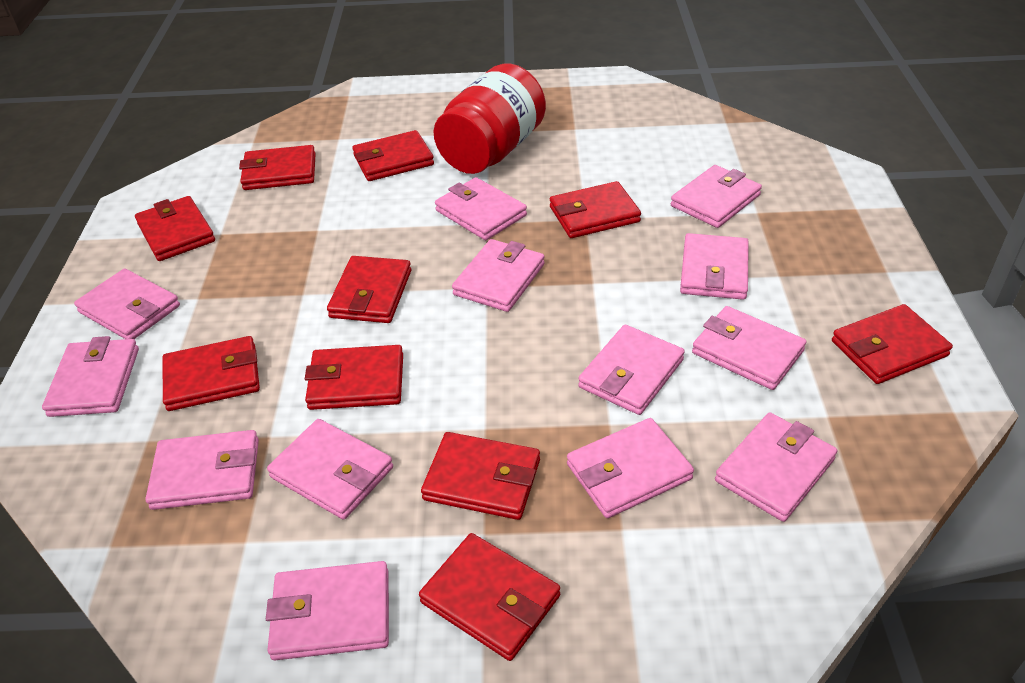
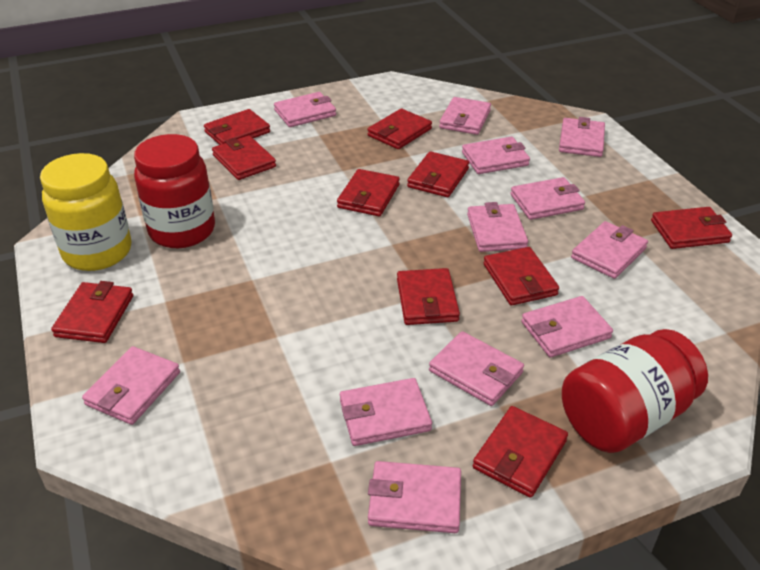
pink wallet: [42,336,139,417] [74,269,180,339] [145,430,259,510] [266,561,389,660] [267,419,393,520] [435,177,527,240] [452,239,545,312] [567,418,694,518] [578,325,685,415] [671,165,762,228] [680,233,749,300] [692,306,806,390] [715,412,837,522] = 13 -> [82,346,180,425] [274,92,336,127] [340,378,432,446] [368,461,461,533] [429,331,524,406] [439,97,491,135] [462,137,530,174] [467,202,528,252] [510,177,585,220] [521,296,613,358] [559,117,605,157] [571,221,648,279] = 12
red jar: [434,63,546,174] = 1 -> [134,134,215,248] [562,329,708,453] = 2
yellow jar: none = 0 -> [40,153,132,271] = 1

